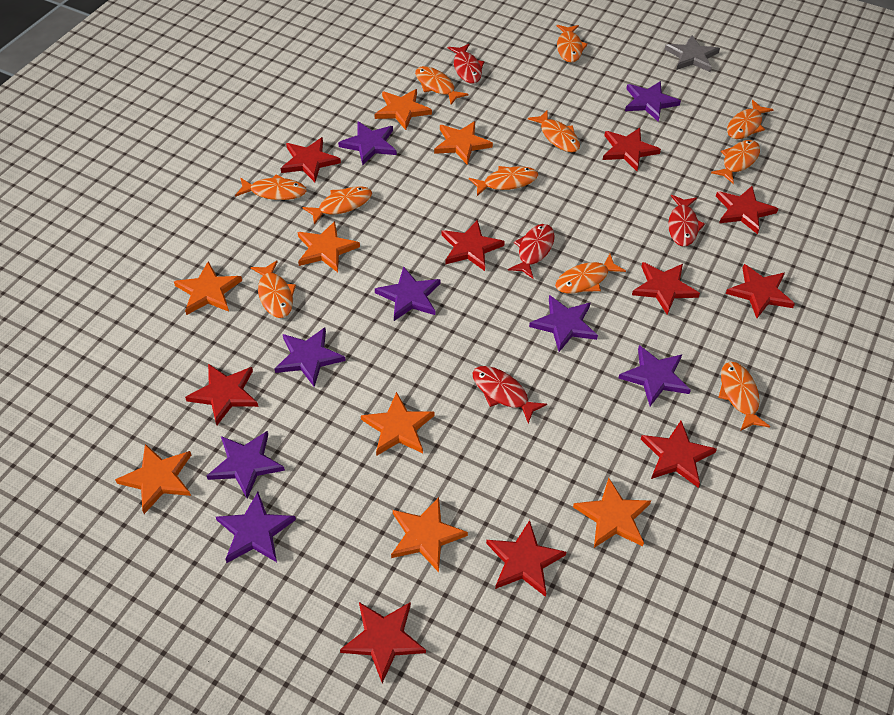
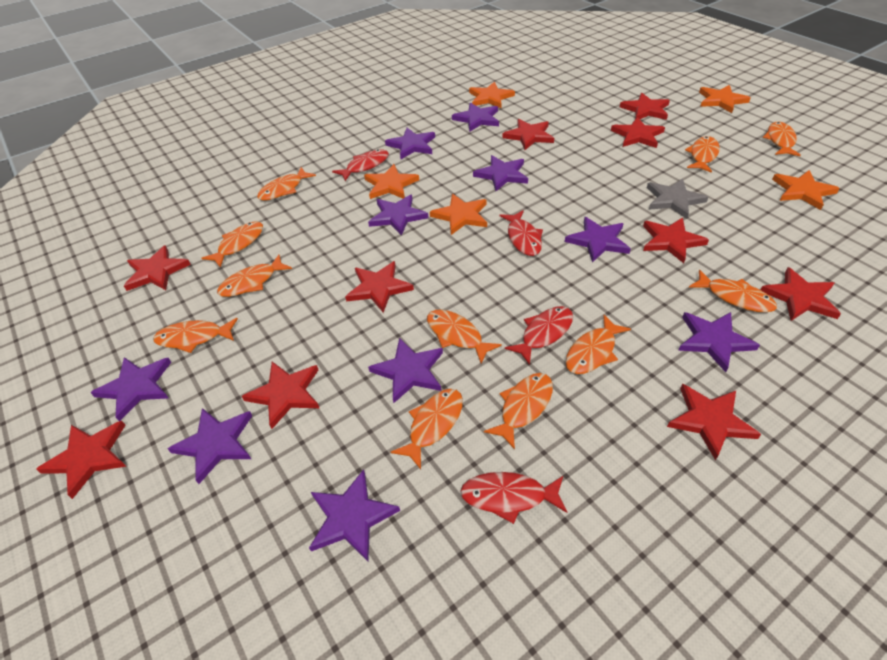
orange star: [115,444,191,514] [174,261,242,315] [298,221,360,272] [361,392,434,456] [374,89,432,130] [391,497,468,572] [434,121,493,165] [573,478,651,548] = 8 -> [364,164,419,199] [430,194,487,235] [469,82,515,108] [699,85,751,113] [772,170,840,210] = 5
purple star: [207,431,285,499] [216,492,296,563] [274,327,346,387] [338,121,397,165] [375,266,441,321] [529,295,598,352] [618,345,691,406] [625,81,681,122] = 8 -> [90,357,171,421] [168,408,252,484] [309,469,400,561] [368,194,428,236] [368,337,443,403] [385,128,435,159] [452,102,499,132] [473,155,528,191] [565,217,631,263] [678,312,760,372] = 10

